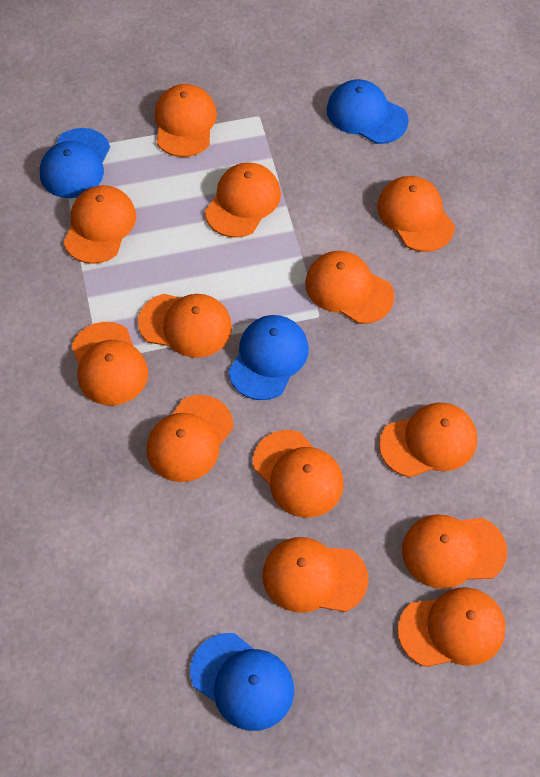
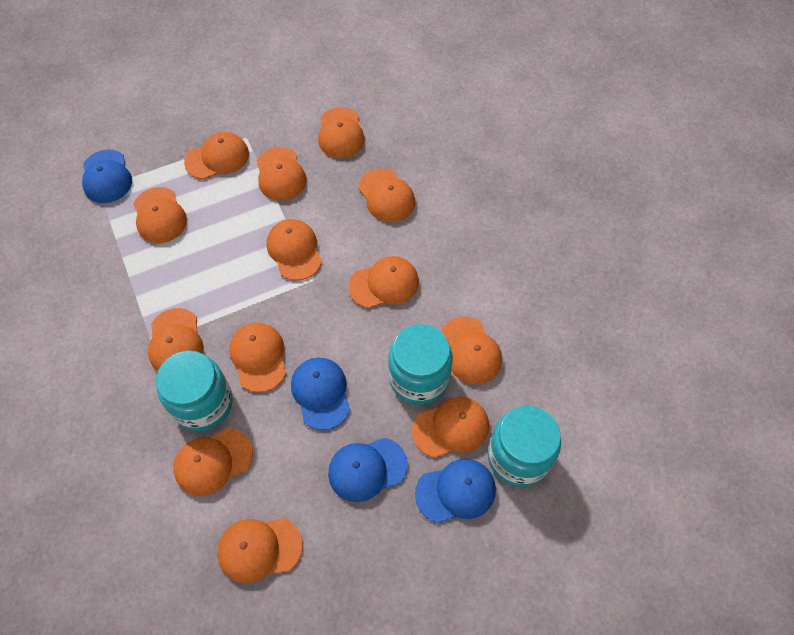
turquoise jar: none = 0 -> [156,350,233,431] [388,324,453,405] [488,406,561,487] = 3

